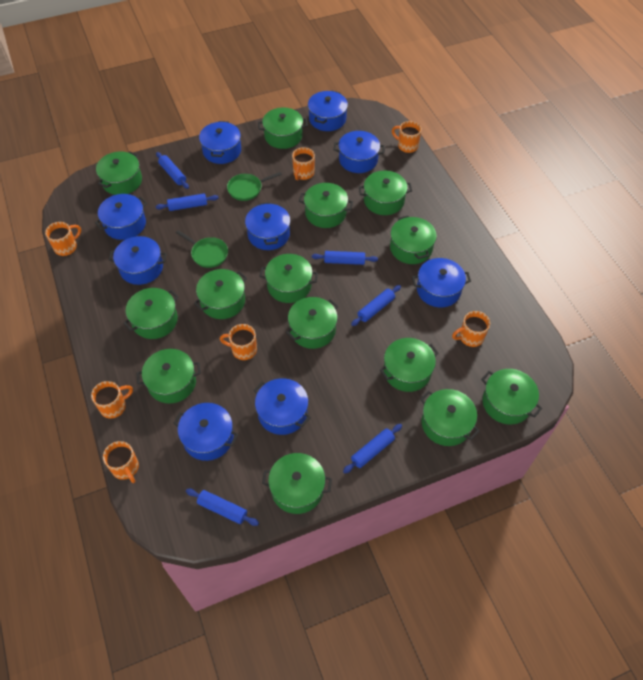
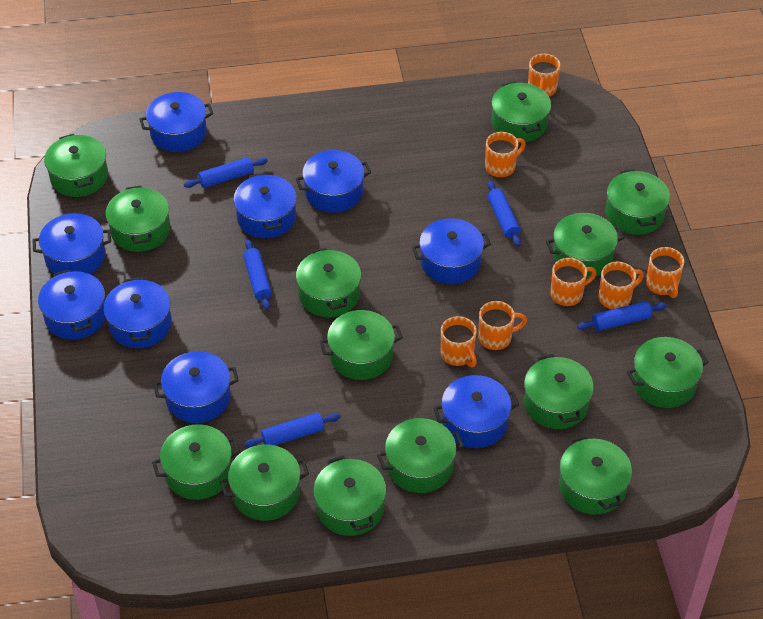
blue rolling pin: [156,152,189,189] [156,193,218,211] [186,489,259,526] [312,251,378,265] [343,424,402,473] [351,285,401,326] = 6 -> [184,157,268,188] [244,239,272,310] [244,413,341,448] [487,181,521,247] [577,301,667,331] = 5
green pan: [176,230,228,268] [227,172,282,201] = 2 -> none = 0

